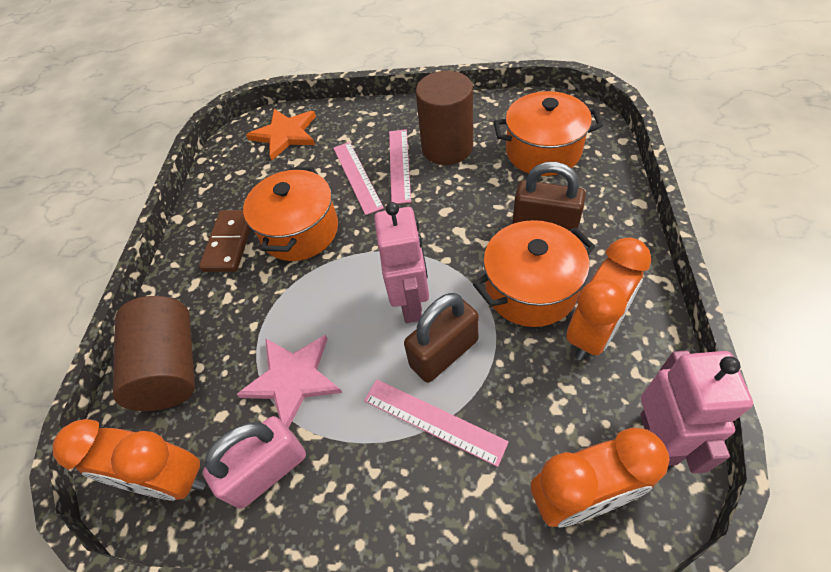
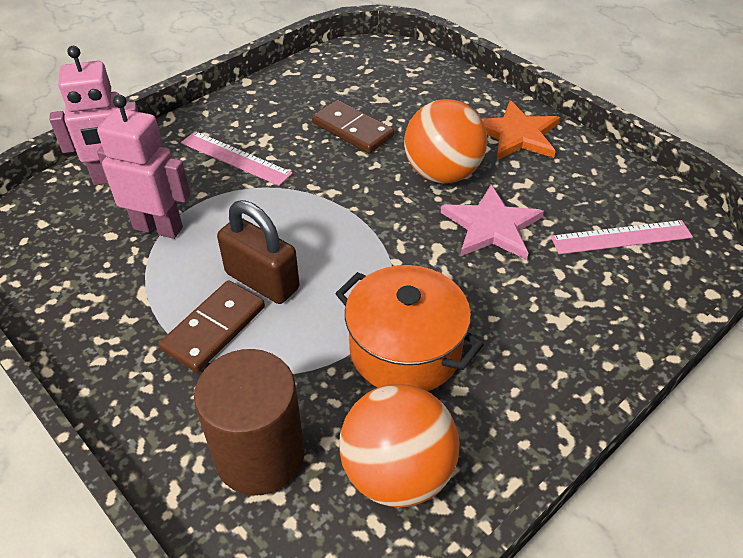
brown cylinder: [113,296,195,411] [416,71,473,165] = 2 -> [194,349,304,495] = 1
brown domino: [199,210,251,272] = 1 -> [159,280,265,373] [312,100,394,153] = 2
brown padlock: [404,293,479,383] [512,162,586,236] = 2 -> [217,200,300,304] = 1
orange ball: none = 0 -> [339,384,460,507] [404,99,487,183] = 2
orange clock: [53,419,206,501] [531,427,670,527] [566,238,651,360] = 3 -> none = 0
orange pot: [243,167,338,261] [473,220,596,327] [494,91,603,176] = 3 -> [335,265,484,391] = 1
pink padlock: [203,416,306,509] = 1 -> none = 0
pink ruler: [333,142,384,215] [364,379,509,467] [389,129,411,204] = 3 -> [181,131,293,186] [551,220,693,254] = 2

